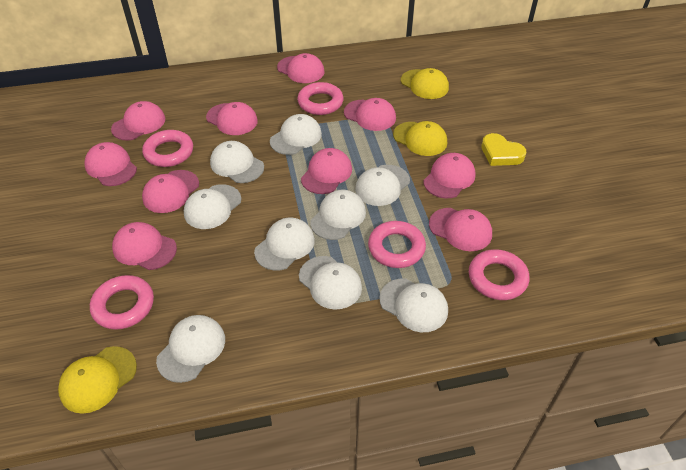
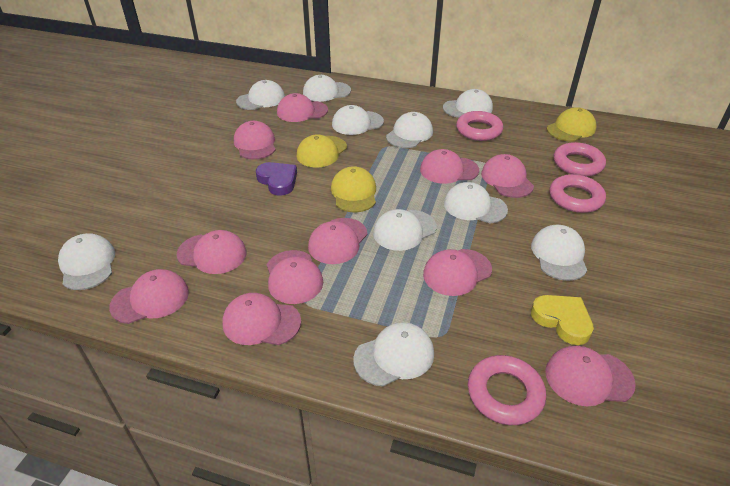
pink cap: [84,142,137,186] [111,101,165,141] [112,222,177,270] [142,170,199,213] [206,102,258,135] [277,53,324,83] [301,148,352,194] [344,98,396,131] [423,153,476,198] [429,208,492,251] = 10 -> [109,269,189,324] [176,230,247,274] [222,293,301,345] [234,121,275,159] [267,250,323,304] [277,93,328,122] [308,218,368,264] [420,149,479,184] [423,249,492,296] [481,154,534,198] [545,346,636,406] = 11
pink ring: [90,275,154,330] [142,130,193,167] [297,82,344,115] [368,221,426,268] [469,249,529,300] = 5 -> [456,111,503,141] [468,355,546,425] [550,174,606,213] [554,142,606,176] = 4
purple heart: none = 0 -> [256,162,297,196] = 1
white cap: [156,315,225,383] [184,184,241,229] [210,141,264,183] [254,218,315,270] [270,114,322,155] [299,256,362,309] [310,189,366,240] [355,165,410,206] [379,278,448,332] = 9 -> [58,233,115,290] [236,80,285,110] [303,75,351,102] [332,105,384,135] [353,322,434,387] [373,209,437,251] [386,112,433,148] [443,89,493,118] [444,182,508,223] [531,225,587,281] = 10

